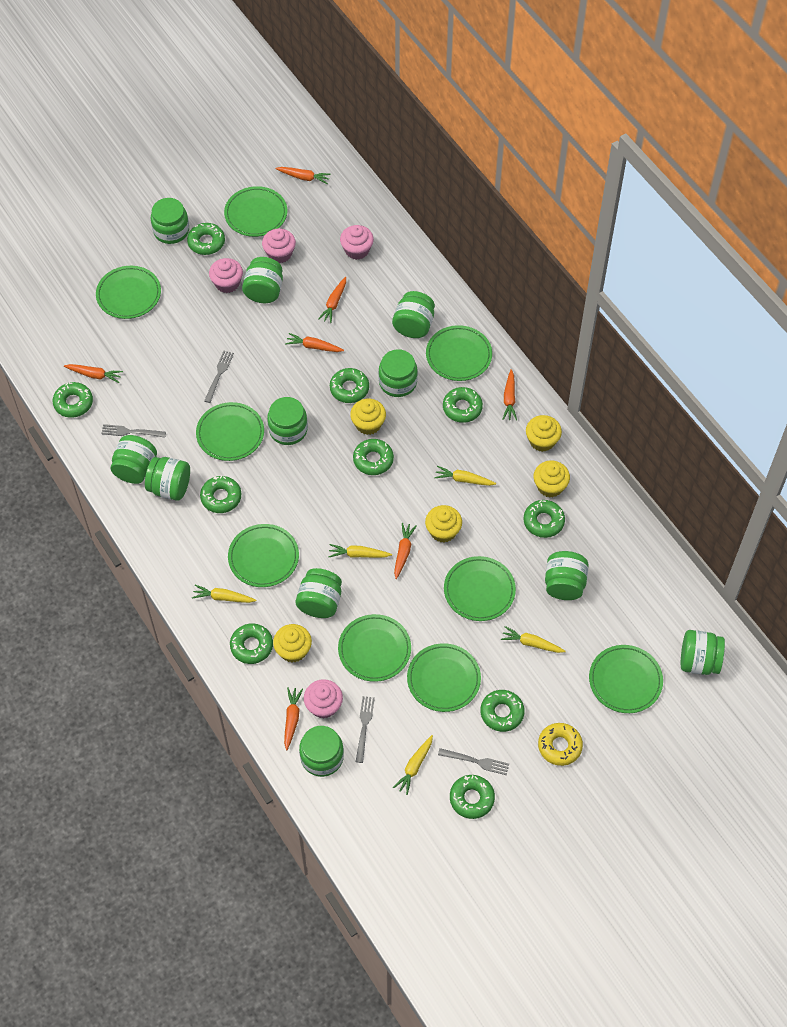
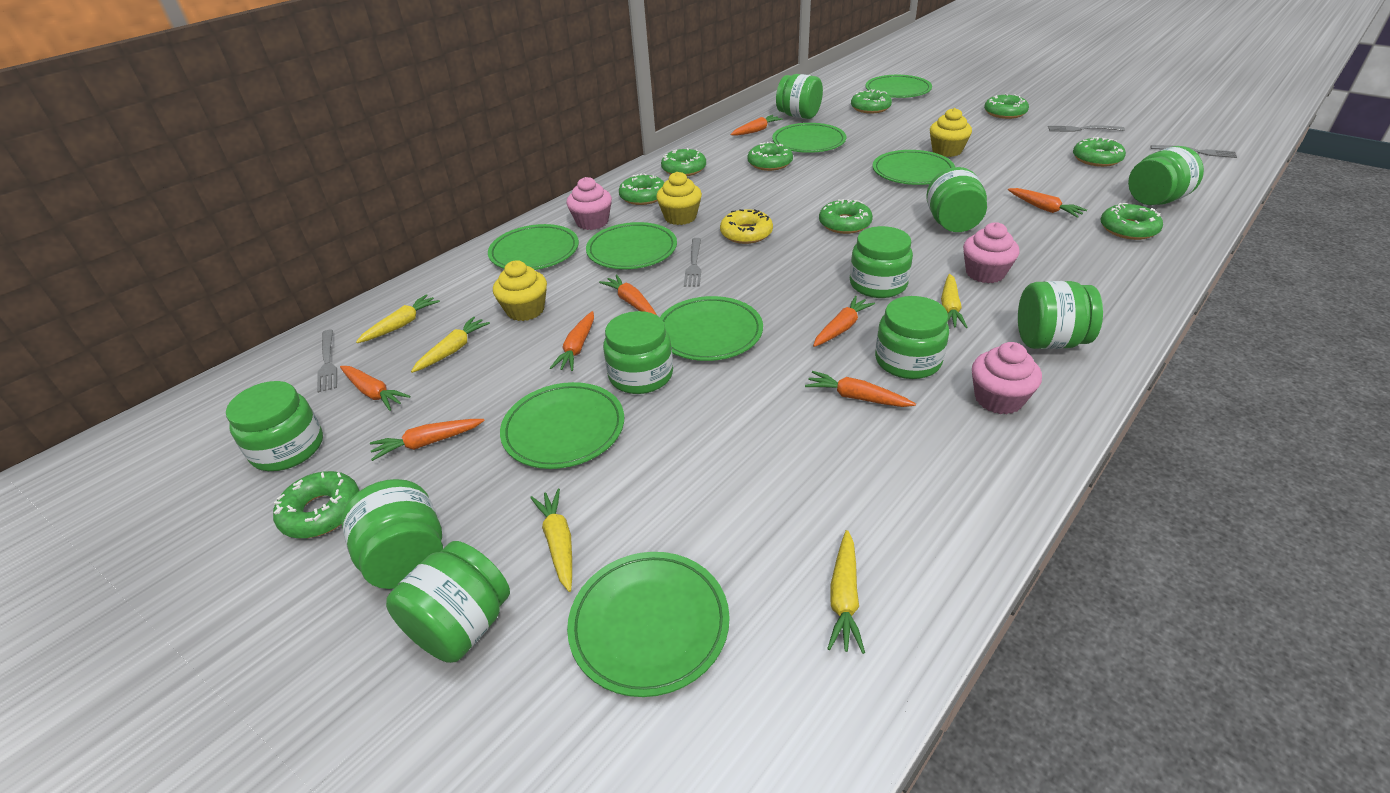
green donut: [53,382,93,418] [187,223,225,255] [200,475,241,513] [230,623,273,664] [330,368,369,403] [353,439,394,475] [443,387,483,423] [450,775,495,819] [480,690,525,732] [523,500,565,538] = 10 -> [273,471,359,538] [619,174,665,205] [661,148,706,176] [747,142,793,171] [819,199,873,234] [851,89,892,113] [984,94,1029,119] [1073,137,1126,167] [1100,203,1163,240] = 9
green jar: [110,435,157,484] [145,457,190,501] [151,198,189,244] [242,257,283,303] [267,397,308,445] [296,568,342,618] [299,726,344,777] [378,349,418,397] [392,291,435,338] [545,551,589,600] [681,630,725,675] = 11 -> [226,381,323,471] [341,479,443,589] [386,541,510,663] [603,311,673,394] [776,74,823,119] [850,226,913,298] [875,296,949,379] [926,167,987,232] [1018,281,1103,349] [1128,146,1204,205] = 10
green plate: [96,266,161,319] [196,402,264,461] [224,186,287,237] [228,524,299,587] [338,614,411,682] [407,643,481,712] [426,325,492,381] [444,556,516,621] [589,645,663,713] = 9 -> [488,224,579,270] [500,382,624,469] [567,552,730,697] [586,222,677,269] [660,296,763,361] [772,123,846,153] [865,75,932,98] [873,150,955,185] = 8
orange carrot: [64,364,123,383] [276,167,331,184] [284,687,303,750] [285,333,344,352] [318,277,346,323] [394,523,417,579] [502,369,517,421] = 7 -> [340,366,411,411] [370,419,485,461] [550,311,594,371] [599,274,657,315] [731,115,783,136] [805,371,916,407] [813,296,875,347] [1008,188,1087,218] = 8
pink cupcake: [209,258,243,293] [262,228,296,263] [304,679,343,719] [340,225,374,260] = 4 -> [566,177,612,230] [963,222,1020,283] [972,342,1042,414] = 3
yellow cupcake: [273,624,312,663] [350,399,386,435] [425,505,462,543] [526,415,562,452] [534,461,570,498] = 5 -> [493,260,547,321] [656,172,702,225] [930,108,972,157] = 3

